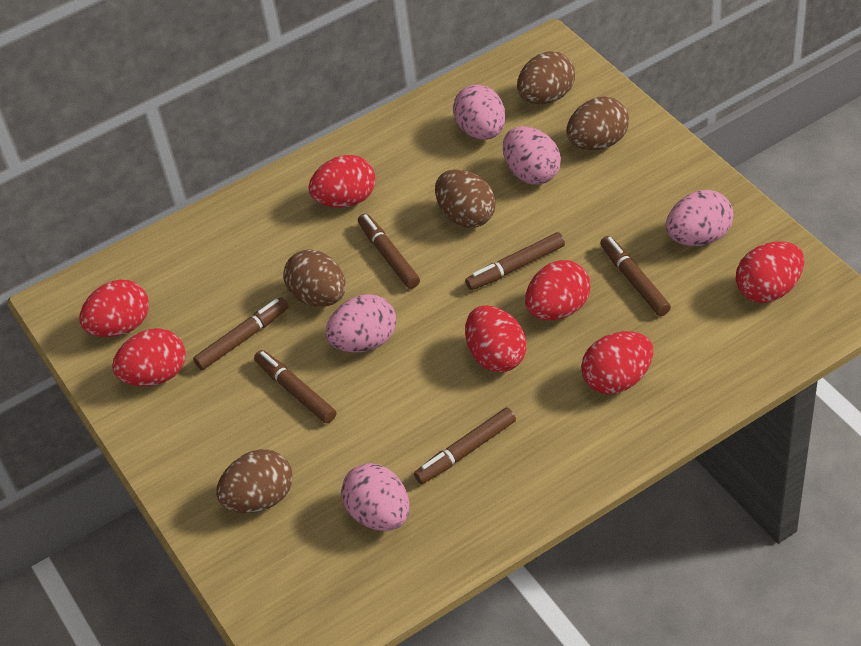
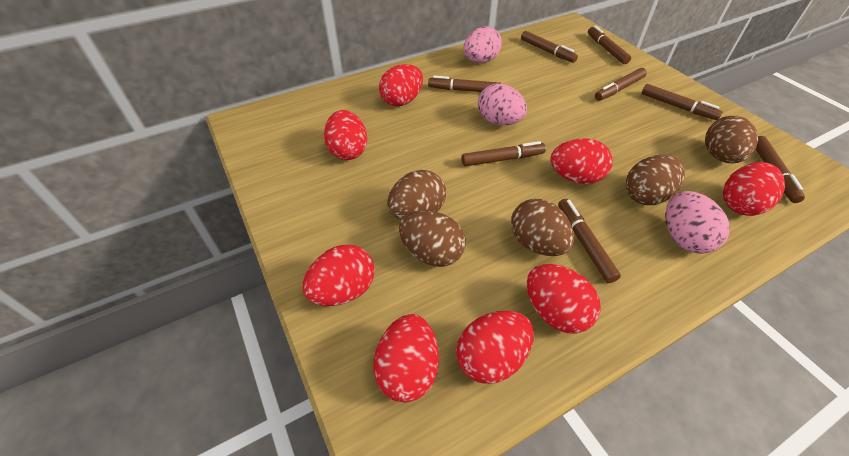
brown marker: [193,297,289,370] [254,350,336,423] [358,213,420,289] [414,407,516,484] [465,232,565,290] [600,236,671,316] = 6 -> [428,76,501,92] [461,141,546,166] [521,31,578,63] [558,199,621,283] [588,26,631,64] [595,68,647,101] [642,84,723,120] [756,136,805,203] = 8
pink egg: [325,294,396,352] [341,463,410,531] [453,85,506,140] [503,126,561,185] [666,190,734,246] = 5 -> [463,26,502,63] [478,84,527,125] [665,191,730,254] = 3
red egg: [79,280,149,337] [112,328,186,386] [309,155,375,208] [465,305,526,372] [525,260,590,320] [581,331,653,395] [736,242,804,303] = 7 -> [303,245,375,306] [324,110,367,160] [373,314,439,402] [379,64,423,106] [456,311,534,384] [527,264,601,333] [550,138,613,184] [723,162,785,216] = 8

